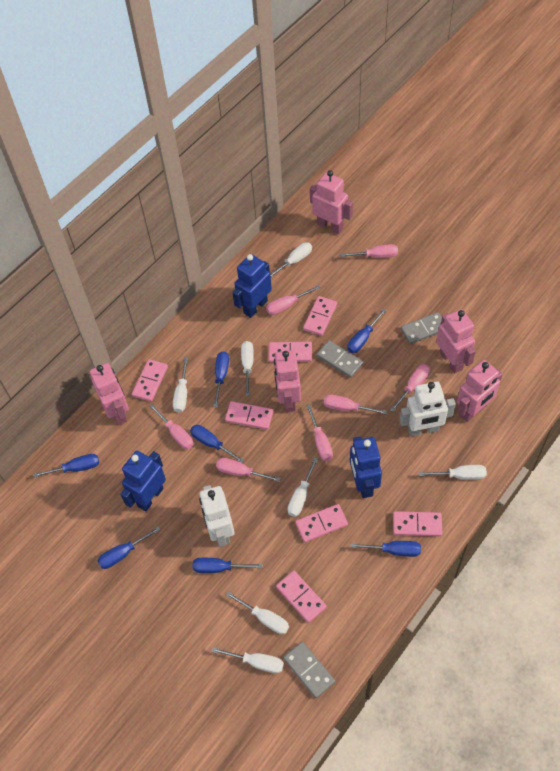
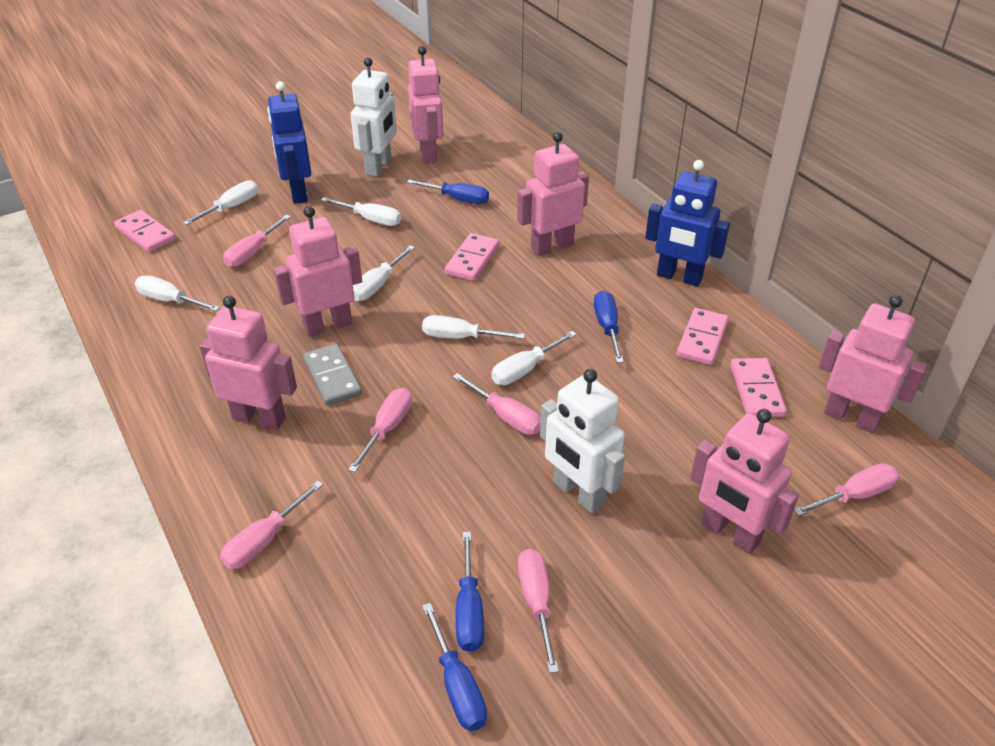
blue robot: [120,450,166,512] [232,254,272,318] [350,437,382,498] = 3 -> [267,81,311,204] [645,160,730,287] = 2
blue screwdriver: [34,454,99,478] [98,526,160,569] [190,425,245,463] [193,558,263,573] [213,351,229,407] [348,308,387,353] [351,541,421,557] = 7 -> [407,179,489,204] [422,603,487,731] [456,532,484,652] [594,291,624,363] = 4
grey domino: [283,642,335,698] [317,340,363,378] [401,312,442,344] = 3 -> [303,344,362,406] = 1
pink domino: [132,359,168,402] [225,401,273,430] [269,342,312,362] [276,571,326,623] [295,504,348,542] [303,296,337,336] [393,511,442,536] = 7 -> [114,210,176,252] [444,233,499,281] [677,308,728,365] [730,358,786,417] = 4
pink robot: [90,363,129,425] [274,350,301,412] [310,170,353,234] [436,309,476,373] [457,360,503,422] = 5 -> [199,296,297,430] [273,206,362,337] [408,46,443,164] [517,132,589,256] [690,409,799,554] [819,295,927,433] = 6
pink screwdriver: [149,404,194,449] [216,458,281,482] [266,285,321,315] [306,404,333,461] [324,394,387,415] [340,244,398,258] [390,364,430,412] = 7 -> [220,480,323,569] [223,215,291,267] [348,388,412,472] [453,373,541,435] [518,549,559,673] [794,463,899,516] = 6
white screwdriver: [173,357,188,412] [211,647,284,673] [226,591,289,634] [241,341,254,396] [270,242,312,278] [288,457,318,517] [419,465,487,480] = 7 -> [135,275,220,311] [183,180,258,225] [321,197,401,226] [353,245,415,301] [422,315,525,339] [491,331,577,385] = 6

